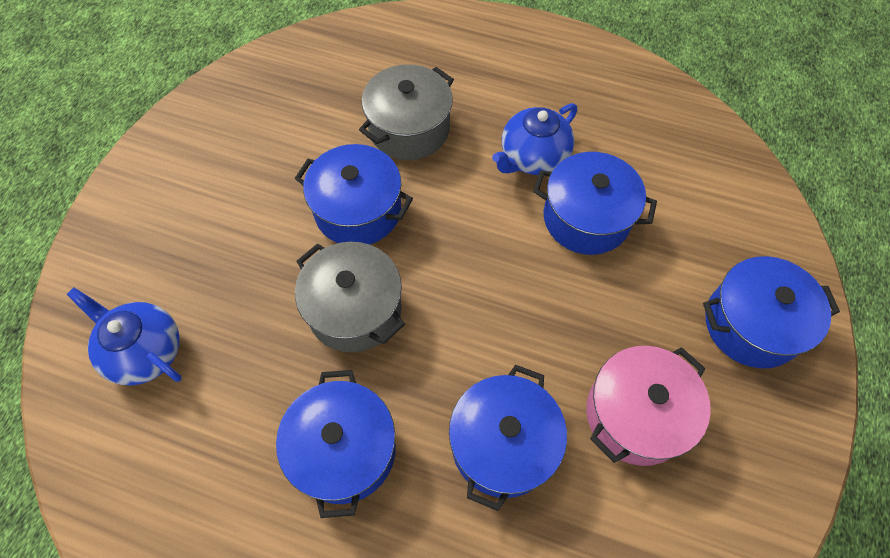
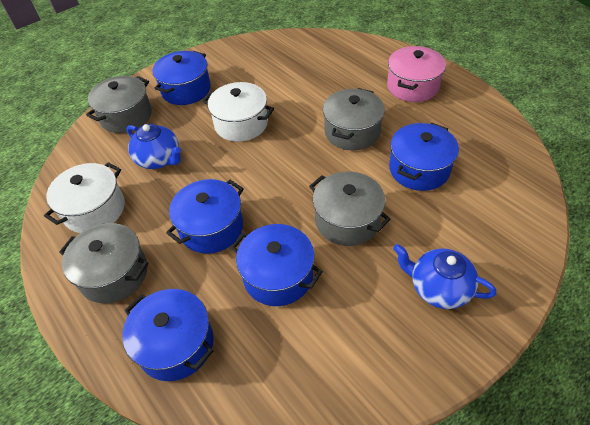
grey pot: [295,242,405,352] [359,64,454,160] = 2 -> [59,223,149,304] [86,76,152,133] [309,171,391,246] [323,88,385,151] = 4
white pot: none = 0 -> [44,162,125,233] [203,82,274,142] = 2

